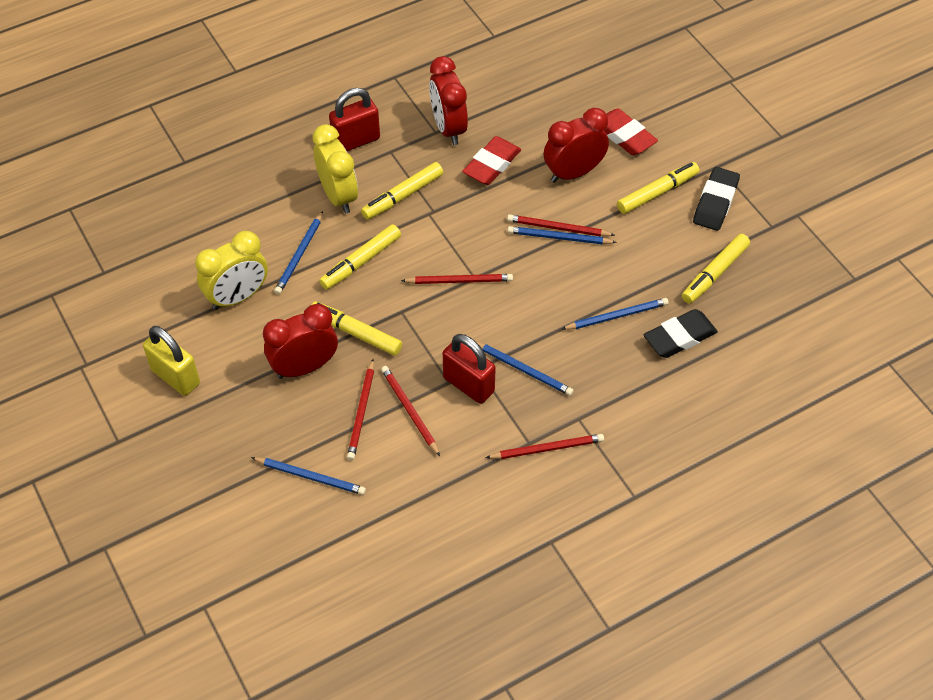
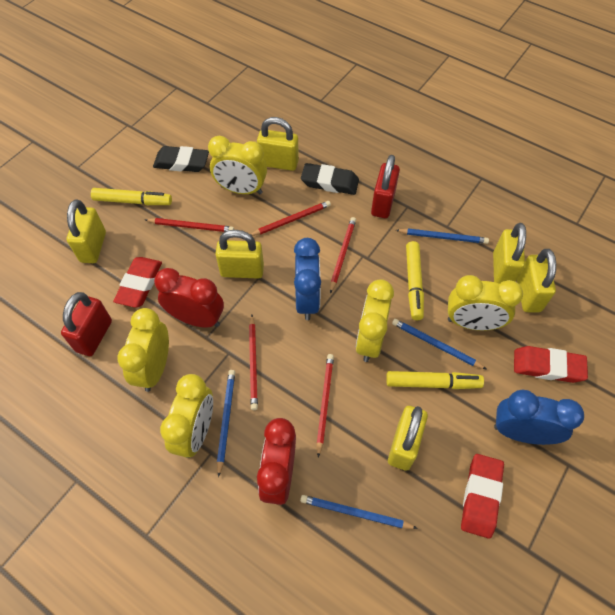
blue clock: none = 0 -> [294,238,321,320] [494,389,584,445] = 2
blue pencil: [251,457,366,495] [274,211,323,294] [477,342,574,396] [508,226,617,244] [562,298,669,330] = 5 -> [217,370,235,477] [300,495,418,529] [392,319,487,370] [396,228,489,244] = 4
red clock: [263,304,338,379] [429,56,468,145] [544,108,609,183] = 3 -> [154,268,224,328] [257,418,296,505] = 2
red eraser: [462,136,521,185] [604,108,658,155] = 2 -> [113,257,162,308] [461,454,504,539] [514,346,588,383] = 3
yellow clock: [195,231,268,310] [312,124,358,214] = 2 -> [117,308,169,392] [160,374,213,458] [208,136,267,194] [356,279,394,362] [448,275,523,331] = 5
yellow marker: [312,302,402,356] [319,224,401,290] [361,162,443,220] [617,162,699,214] [682,234,750,304] = 5 -> [91,188,172,205] [386,371,484,389] [406,241,424,320] = 3
yellow padlock: [143,326,200,396] = 1 -> [67,199,106,263] [215,230,264,279] [257,117,299,171] [388,406,428,471] [493,223,526,284] [517,249,556,312] = 6

